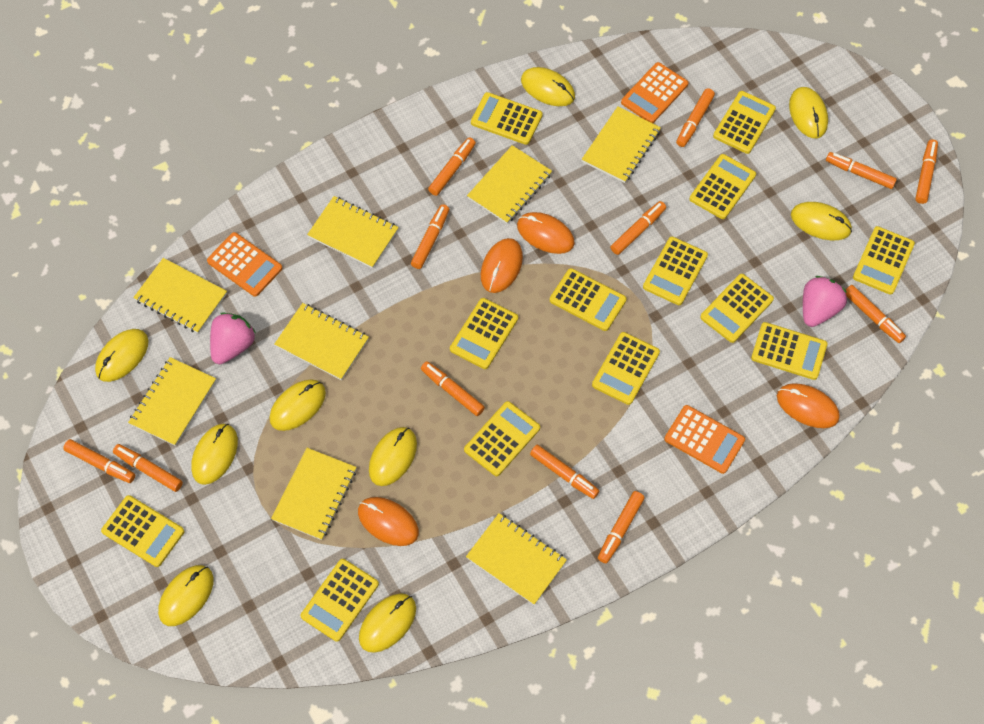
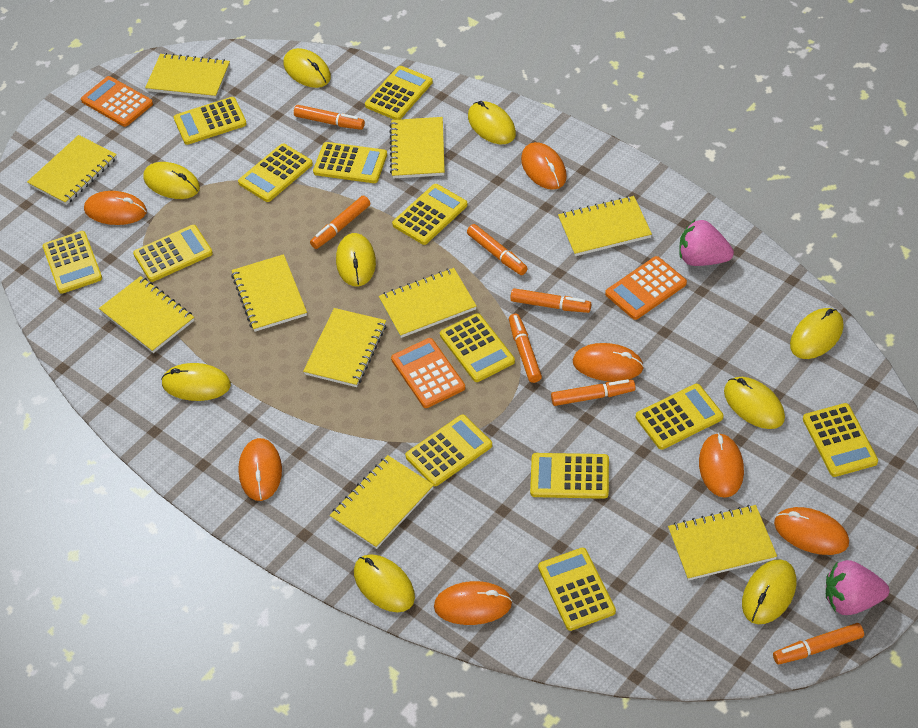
orange marker: [63,439,135,483] [113,444,183,492] [411,204,449,269] [421,361,485,416] [428,137,476,196] [530,445,599,499] [598,491,645,564] [611,201,666,255] [676,88,715,147] [826,152,897,189] [845,285,906,343] [915,139,938,204] = 12 -> [294,105,365,130] [310,196,370,249] [467,224,528,275] [509,314,542,383] [510,288,591,313] [551,379,636,406] [773,623,864,664] = 7
orange mouse: [358,497,419,546] [481,238,523,293] [517,212,575,254] [777,383,840,428] = 4 -> [84,191,147,225] [238,438,282,501] [434,581,512,625] [521,142,567,190] [573,343,644,381] [699,433,744,498] [774,507,849,555] = 7
yellow notebook: [128,357,216,446] [133,258,227,333] [271,448,357,540] [274,303,369,380] [307,196,399,268] [466,513,567,605] [467,145,552,224] [582,106,661,183] = 8 -> [27,135,117,205] [99,276,194,353] [145,53,230,99] [231,254,307,332] [303,308,386,387] [330,455,434,549] [379,268,477,338] [389,117,445,179] [558,196,652,256] [668,505,777,581] = 10

